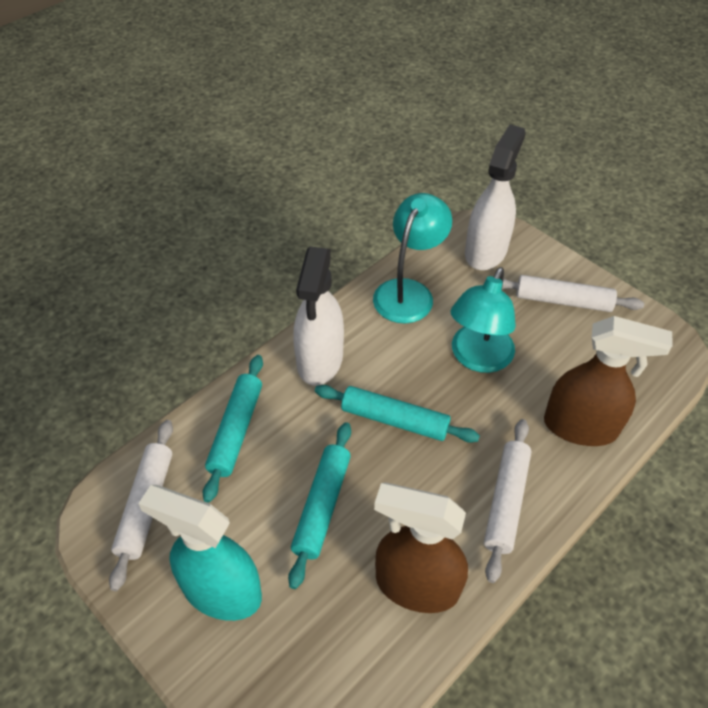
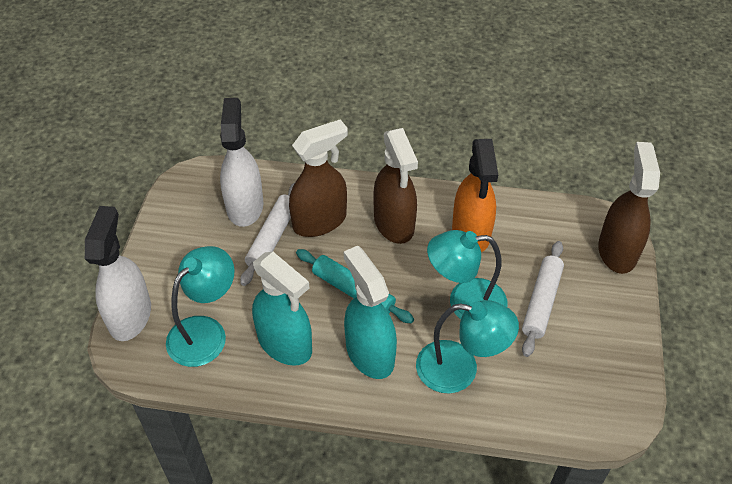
brown spray bottle: [374,483,468,613] [544,316,672,446] = 2 -> [289,119,348,237] [373,128,418,244] [598,142,660,274] = 3
orange spray bottle: none = 0 -> [452,139,498,252] = 1
turquoise lamp: [373,193,452,323] [450,267,516,373] = 2 -> [166,246,235,367] [416,300,519,394] [427,230,508,319] = 3
turquoise rolling pin: [203,355,263,503] [288,422,351,589] [315,385,480,443] = 3 -> [296,249,414,323] = 1
turquoise spray bottle: [138,485,262,621] = 1 -> [252,252,312,366] [344,246,397,379] = 2
white rolling pin: [109,420,173,591] [484,419,532,583] [502,275,644,312] = 3 -> [240,183,295,286] [522,241,564,357] = 2

